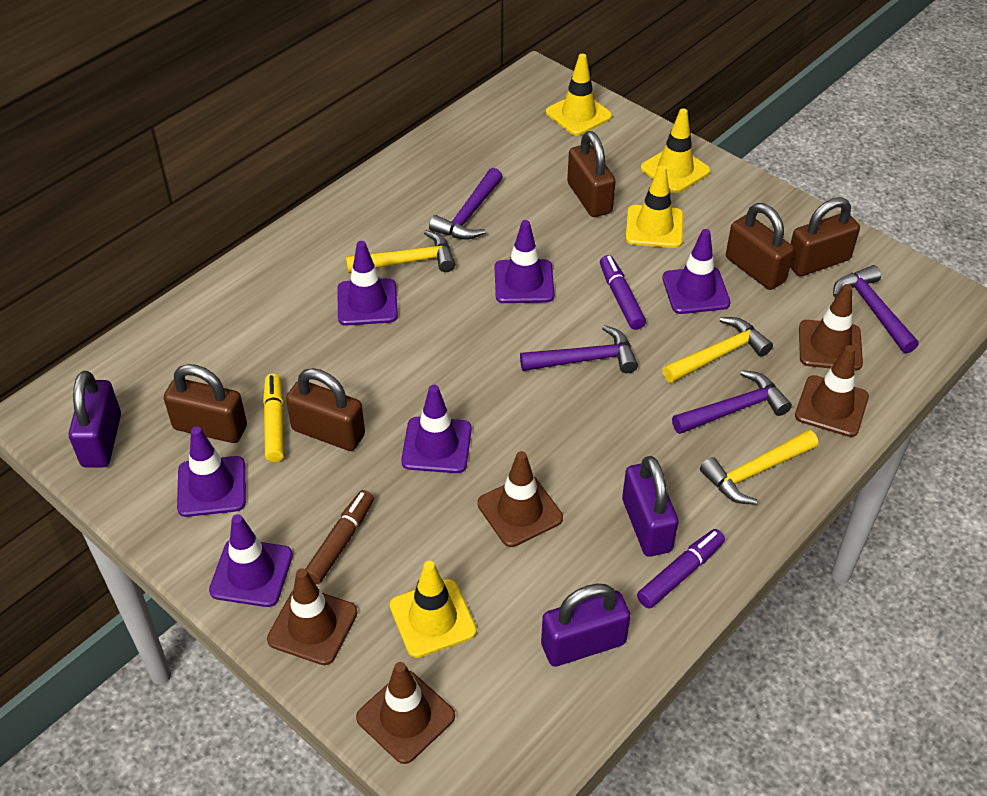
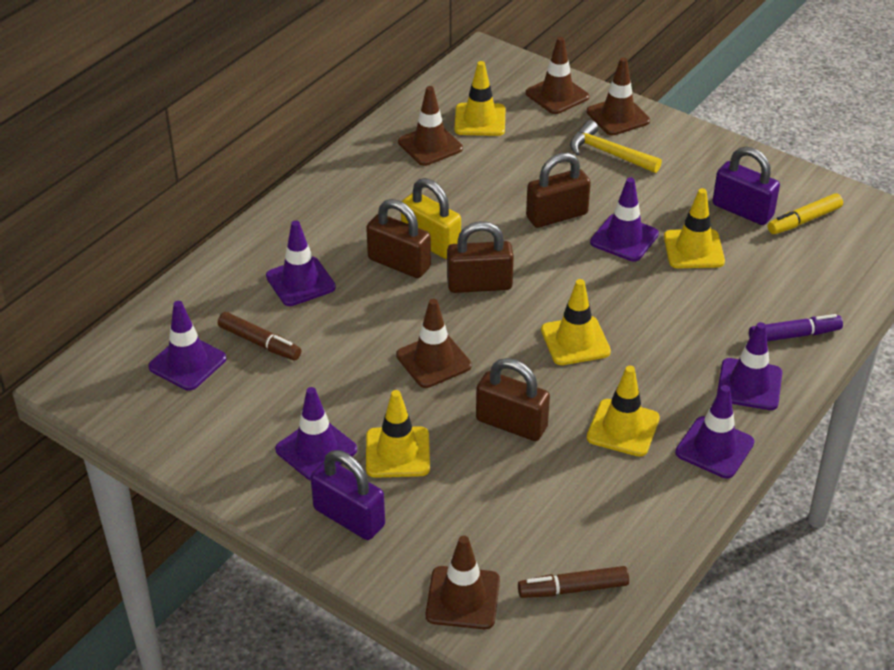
brown marker: [305,490,374,584] = 1 -> [218,312,301,360] [518,566,629,598] = 2
brown padlock: [163,364,247,443] [286,368,365,451] [567,131,616,217] [726,203,794,290] [790,197,860,276] = 5 -> [366,199,431,278] [447,221,514,293] [476,358,550,441] [526,152,591,228] = 4
purple hammer: [429,168,503,239] [520,325,638,373] [672,370,792,434] [833,265,919,354] = 4 -> none = 0
purple marker: [600,255,646,330] [637,529,725,609] = 2 -> [749,314,843,341] = 1
purple padlock: [69,371,121,468] [541,583,631,667] [622,456,678,557] = 3 -> [311,450,385,540] [712,146,780,225] = 2
yellow hammer: [346,230,456,273] [662,317,773,383] [700,430,818,505] = 3 -> [570,120,662,173] = 1
yellow padlock: none = 0 -> [401,178,461,259] = 1
yellow traffic cone: [390,561,477,658] [546,54,612,136] [626,165,683,248] [641,108,711,193] = 4 -> [366,390,430,478] [454,61,505,136] [541,279,611,365] [587,366,660,457] [664,188,725,268] = 5

